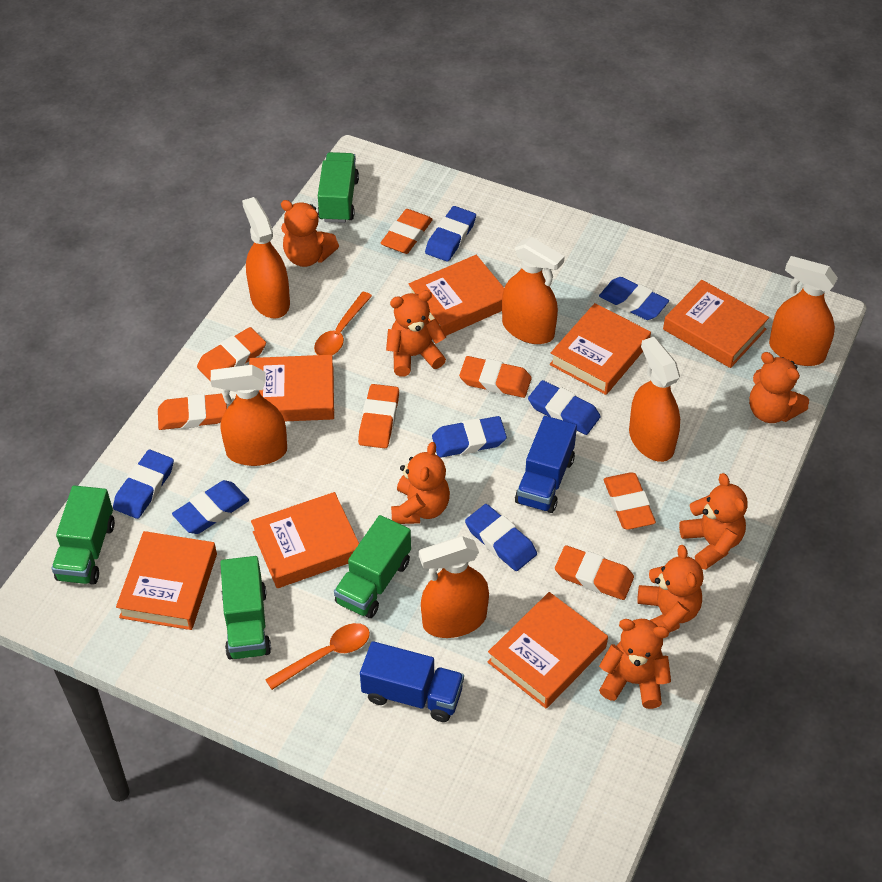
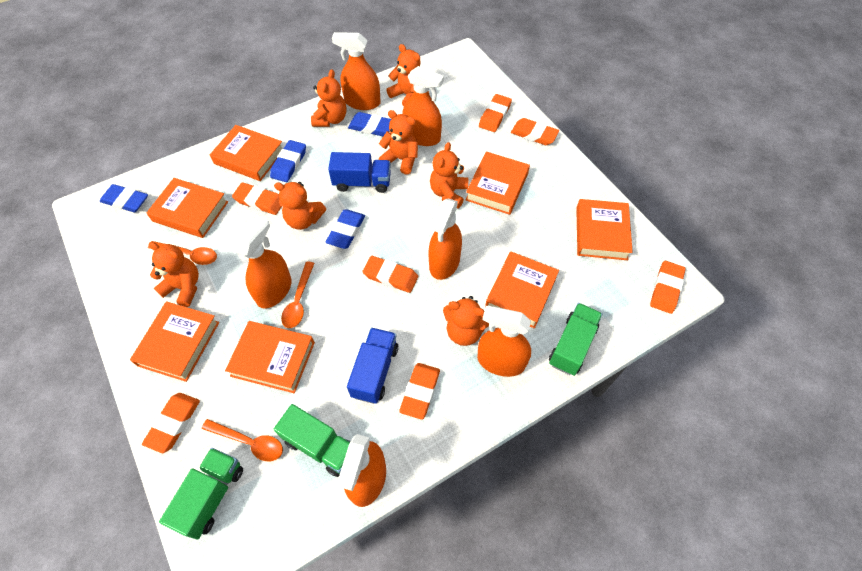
blue eraser: [113,450,174,519] [172,480,249,534] [425,206,476,262] [432,416,507,458] [465,504,537,571] [528,380,601,435] [599,277,669,320] = 7 -> [100,184,148,212] [270,140,306,182] [325,210,365,249] [348,112,391,136] = 4
green truck: [52,485,115,585] [220,556,271,660] [318,152,359,223] [334,515,411,618] = 4 -> [159,448,243,540] [274,404,351,477] [549,303,602,376] = 3
orange spoon: [265,623,370,690] [314,292,372,355] = 2 -> [148,241,217,265] [202,419,283,461] [281,261,314,328] = 3

